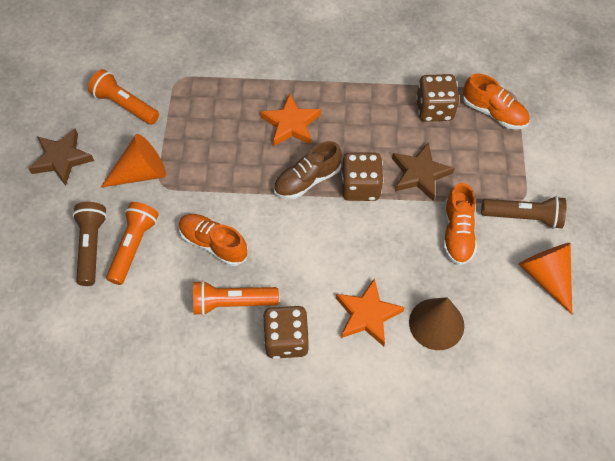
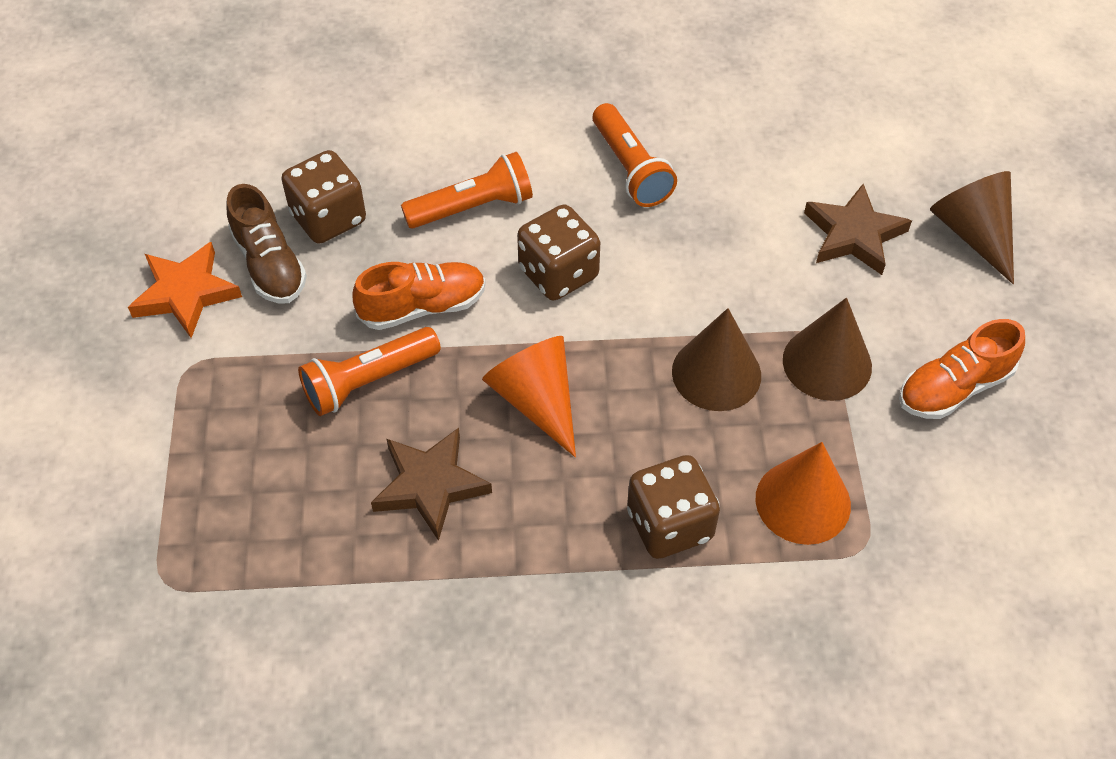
brown cone: [409,297,464,350] = 1 -> [672,308,761,411] [783,298,872,401] [930,171,1014,284] = 3
brown flashlight: [72,202,107,286] [481,196,567,229] = 2 -> none = 0
orange shoe: [179,214,248,266] [443,183,477,265] [463,74,530,130] = 3 -> [352,262,486,330] [899,319,1025,419] = 2
orange star: [260,93,321,146] [336,278,405,346] = 2 -> [128,242,242,338] = 1

